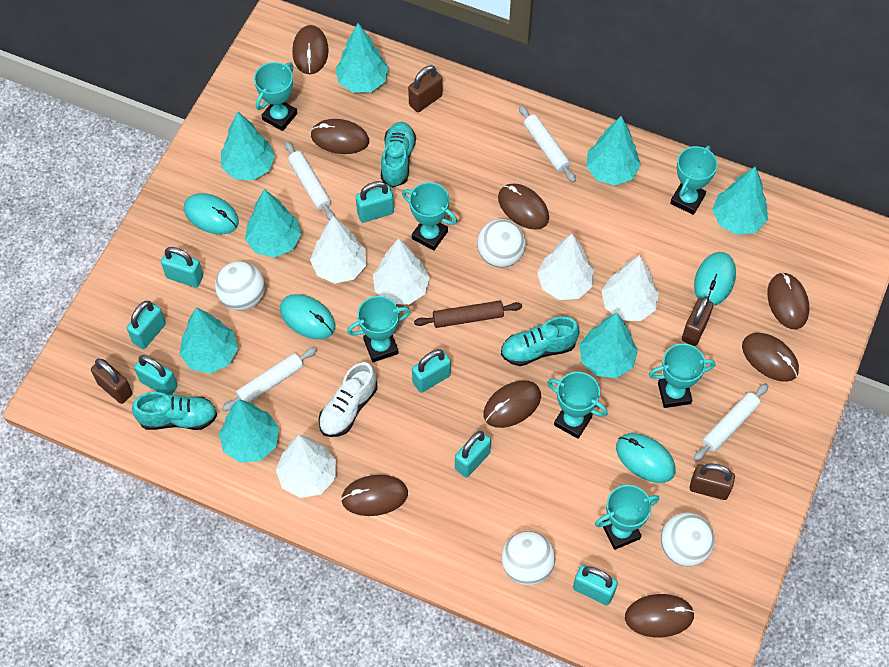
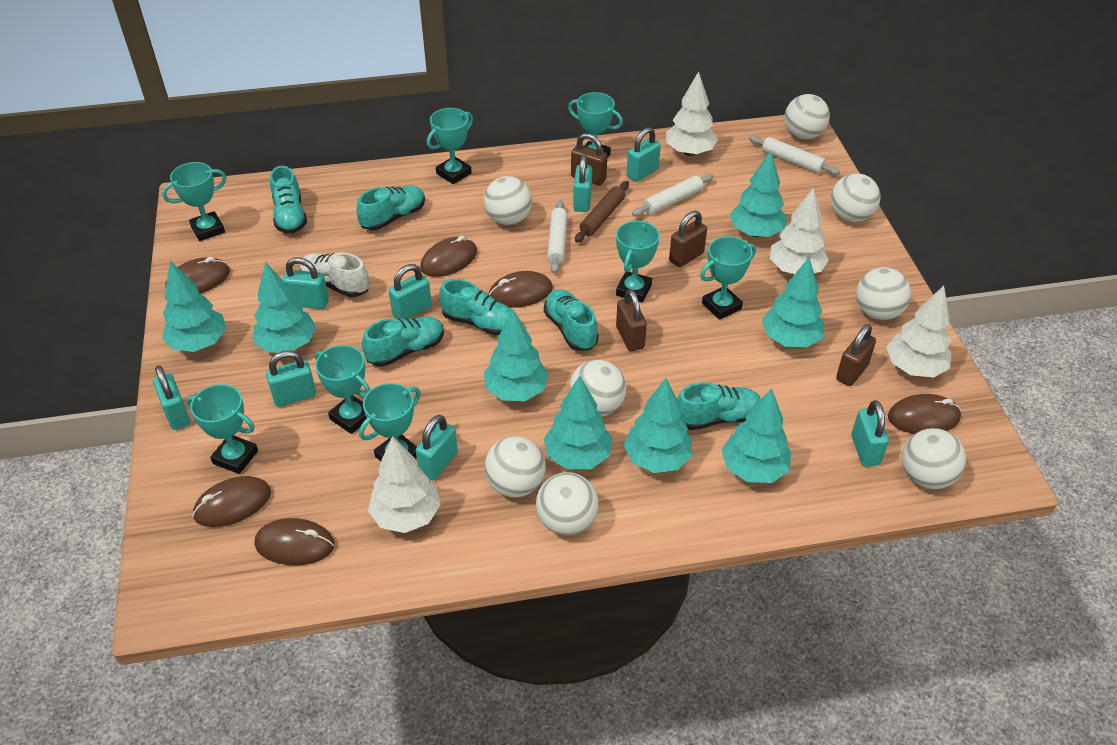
brown mouse: [292,25,329,74] [311,119,369,154] [341,475,408,516] [483,380,541,428] [498,183,549,229] [625,594,695,637] [742,333,799,382] [767,272,809,329] = 8 -> [165,257,230,294] [192,476,271,527] [255,518,335,566] [420,236,477,277] [489,271,553,308] [888,394,961,434] = 6
turquoise mouse: [184,193,239,235] [280,294,336,339] [616,433,676,483] [694,252,736,306] = 4 -> none = 0
turquoise padlock: [127,301,166,349] [134,355,178,395] [161,247,203,288] [356,181,394,223] [412,349,451,393] [455,430,491,478] [573,565,618,605] = 7 -> [153,365,190,430] [266,350,316,407] [283,257,329,309] [389,264,432,319] [416,415,458,480] [573,155,592,212] [627,127,661,182] [851,400,889,467] = 8
turquoise shoe: [132,392,217,430] [381,122,416,187] [501,316,580,366] = 3 -> [270,166,307,234] [357,185,425,230] [362,316,444,367] [439,279,512,336] [544,289,599,351] [677,382,760,430] = 6
turquoise trophy: [254,62,297,131] [347,296,410,362] [402,182,457,251] [547,372,608,439] [595,485,659,550] [649,344,715,408] [670,146,718,215] = 7 -> [162,162,227,241] [187,384,258,474] [315,345,370,434] [359,383,421,461] [427,108,473,184] [568,92,623,158] [616,221,660,303] [700,236,756,320] = 8
white ball: [215,261,265,311] [477,219,526,268] [501,531,555,585] [661,512,715,566] = 4 -> [484,176,532,225] [484,436,546,497] [536,472,599,535] [569,360,626,416] [784,94,830,140] [830,174,880,222] [856,267,911,320] [902,428,966,489] = 8
white rolling pin: [222,347,317,411] [285,141,335,220] [519,105,576,183] [694,383,769,461] = 4 -> [547,200,567,274] [632,174,714,216] [749,136,840,175] = 3
white tree: [276,435,336,498] [310,216,366,284] [373,238,430,305] [537,233,594,300] [602,255,659,321] = 5 -> [368,436,441,533] [666,71,718,156] [770,188,829,274] [886,286,952,377] = 4

